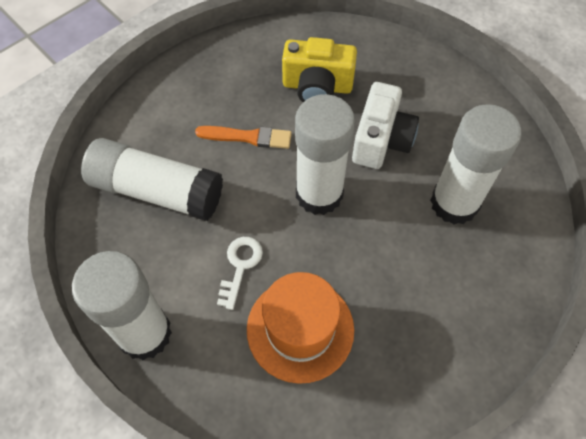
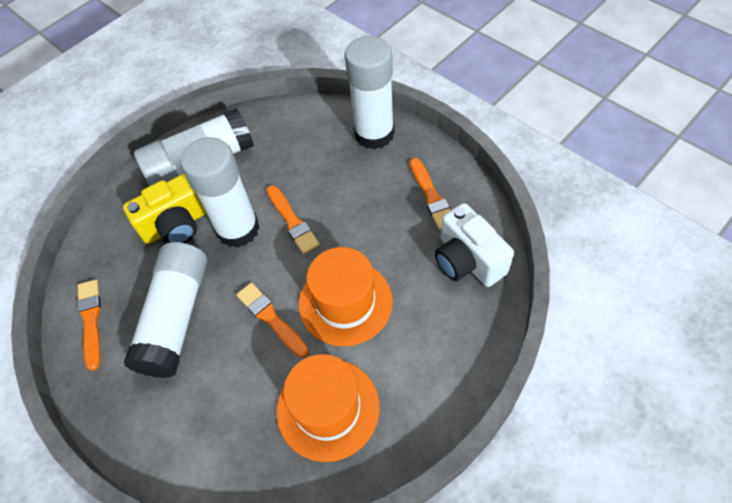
orange brush: [195,126,292,149] = 1 -> [77,279,101,371] [236,283,309,358] [266,185,320,254] [410,158,451,230] = 4
orange hat: [247,272,354,384] = 1 -> [277,354,380,462] [299,247,393,346] = 2
white key: [217,237,263,310] = 1 -> none = 0

